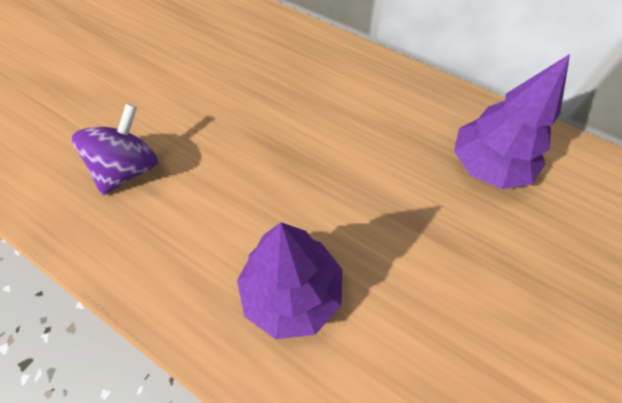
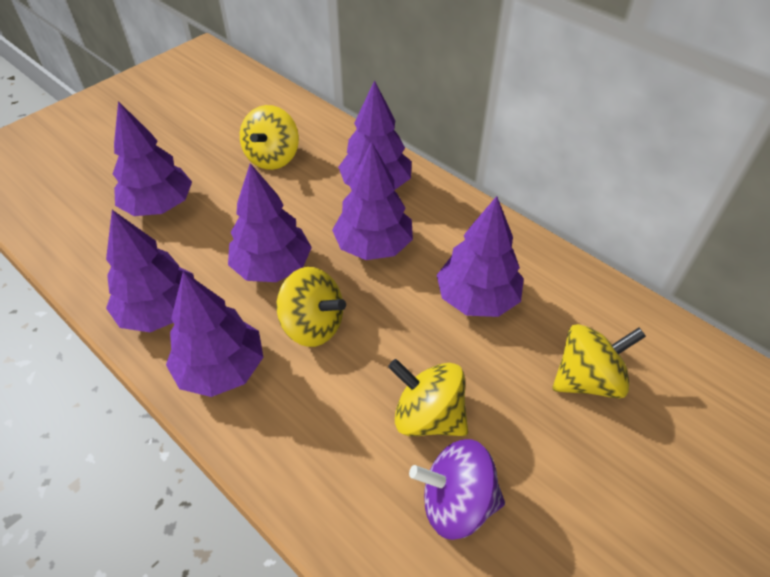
purple tree: [237,222,342,339] [454,54,570,189] = 2 -> [106,210,194,332] [113,101,192,216] [166,271,264,397] [228,163,312,282] [332,142,413,260] [338,80,412,190] [437,196,524,317] = 7
yellow spinning top: none = 0 -> [240,105,299,170] [277,267,346,347] [388,359,468,436] [553,324,646,399] = 4

